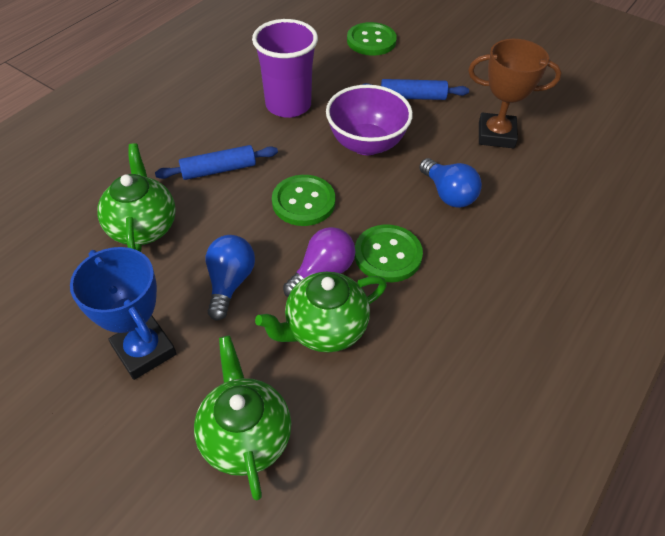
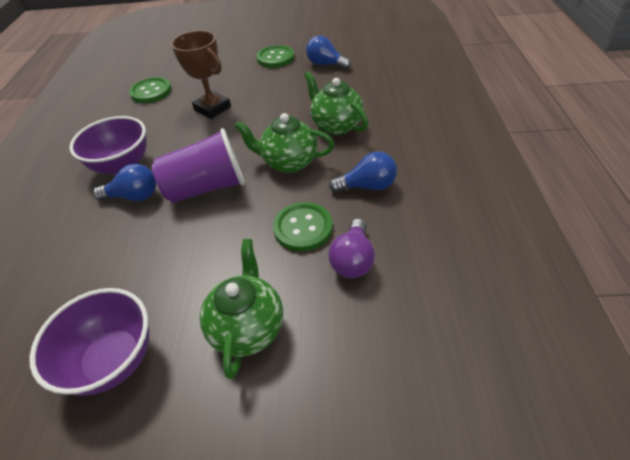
blue light bulb: [206,235,255,321] [419,158,482,208] = 2 -> [93,164,156,201] [306,36,351,69] [329,152,397,193] = 3
blue rolling pin: [155,145,278,180] [362,79,469,100] = 2 -> none = 0
blue trophy: [70,247,177,380] = 1 -> none = 0
purple bowl: [326,85,413,155] = 1 -> [29,288,149,396] [69,116,147,175] = 2

